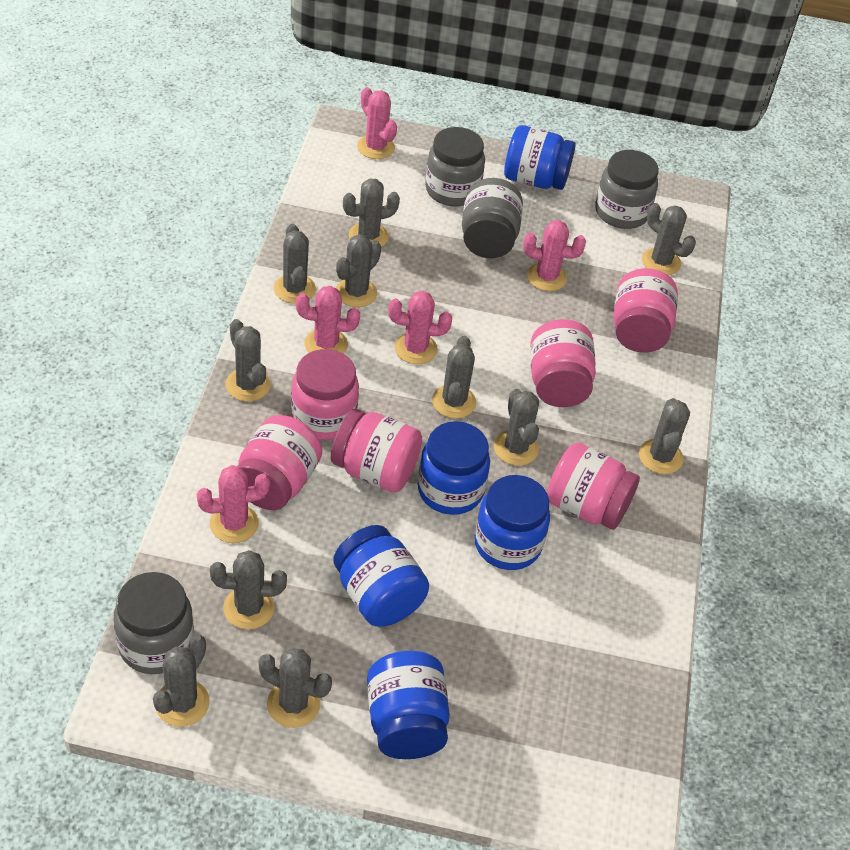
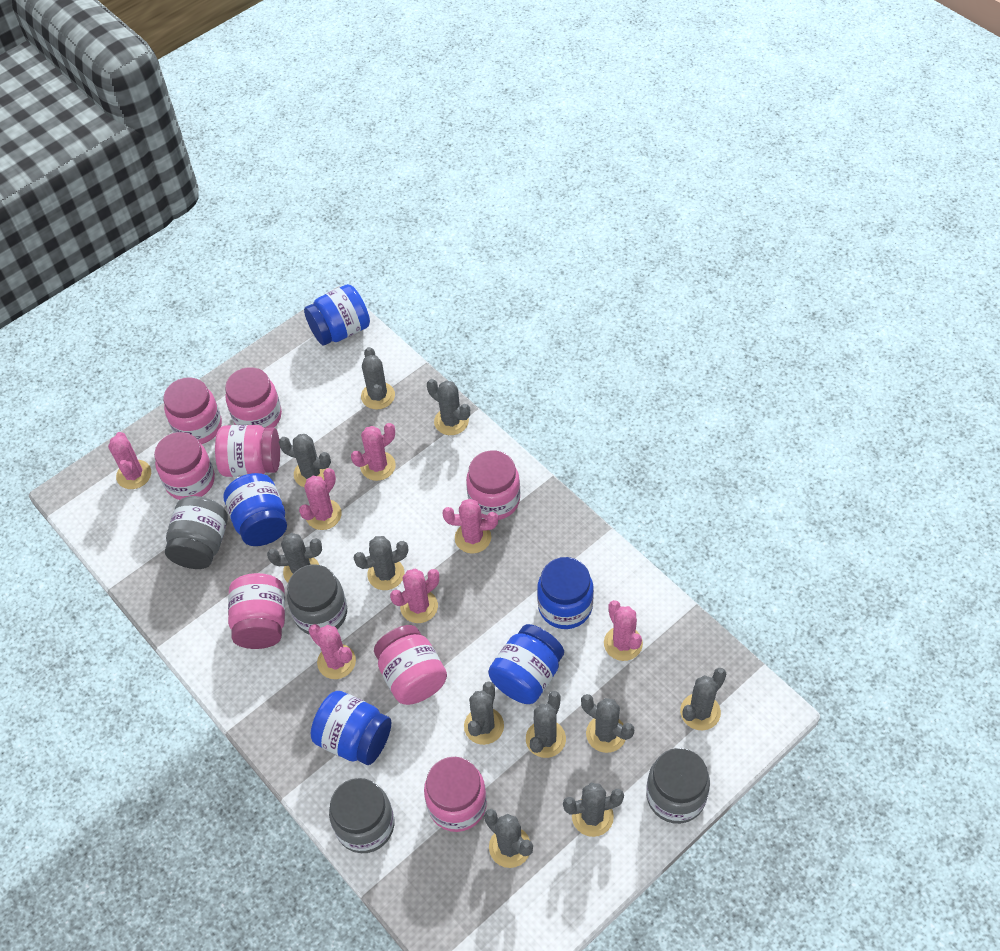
pink cactus: [197,465,270,543] [296,286,360,354] [357,87,397,159] [388,291,452,364] [523,220,586,291] = 5 -> [108,432,151,489] [299,468,342,530] [308,624,356,679] [351,423,396,481] [390,569,439,623] [443,499,498,554] [604,600,643,661] = 7
pink jar: [238,415,322,510] [291,349,359,440] [331,409,422,492] [530,319,596,407] [547,442,640,530] [613,268,678,353] = 6 -> [154,432,215,500] [163,377,222,444] [215,425,280,477] [225,367,282,428] [228,573,285,649] [374,625,447,705] [424,757,487,832] [466,450,520,520] = 8

